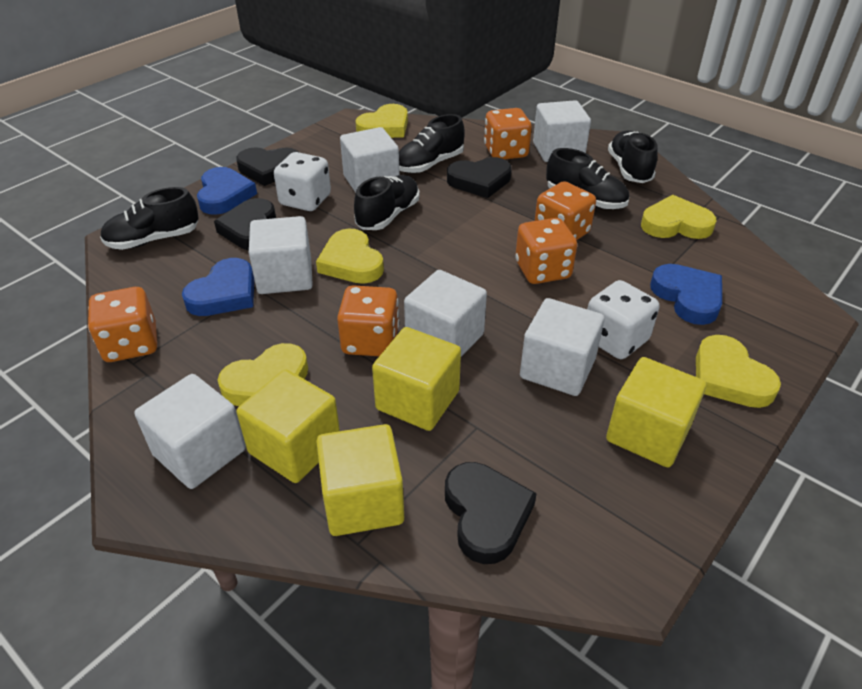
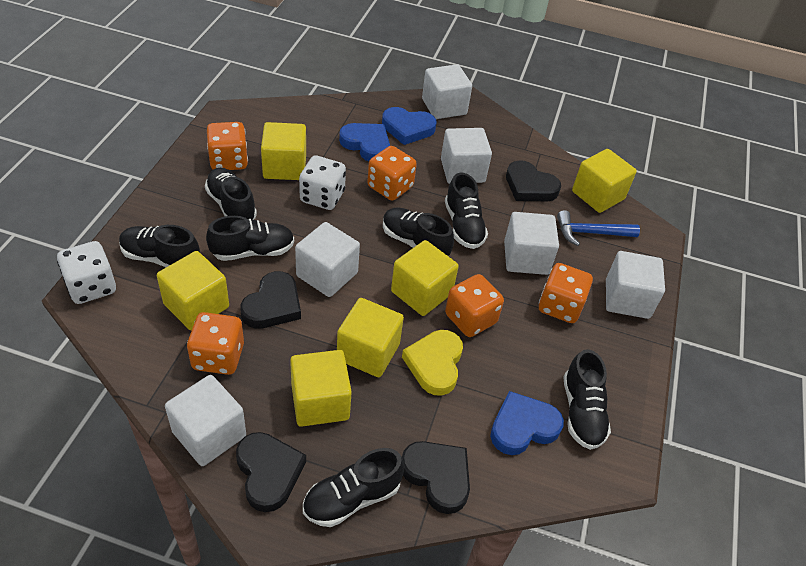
black shoe: [100,187,198,250] [354,175,420,230] [399,114,465,173] [546,148,629,209] [608,131,658,183] = 5 -> [119,225,200,267] [205,168,257,220] [206,216,294,261] [303,448,405,527] [383,207,454,256] [445,172,488,249] [564,349,611,450] = 7
blue hammer: none = 0 -> [557,210,640,246] = 1
yellow cube: [236,369,340,483] [316,424,404,536] [372,327,461,431] [606,357,706,468] = 4 -> [157,251,229,330] [261,122,306,180] [290,350,352,427] [337,298,404,377] [391,240,459,316] [572,149,637,213] = 6
yellow heart: [218,343,308,406] [316,228,384,284] [355,104,408,138] [641,195,716,239] [696,335,781,408] = 5 -> [402,330,463,396] = 1

